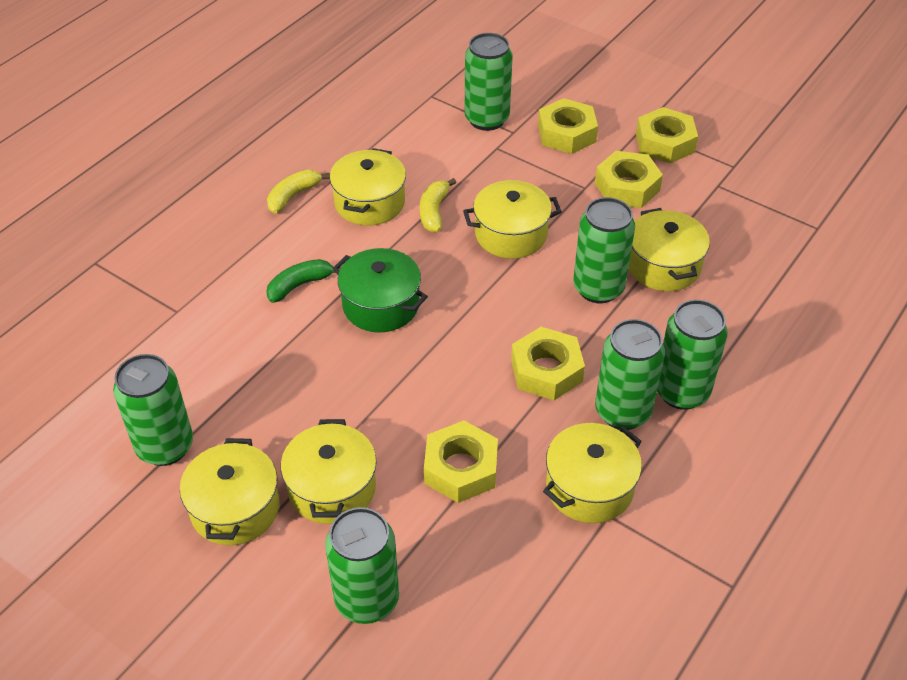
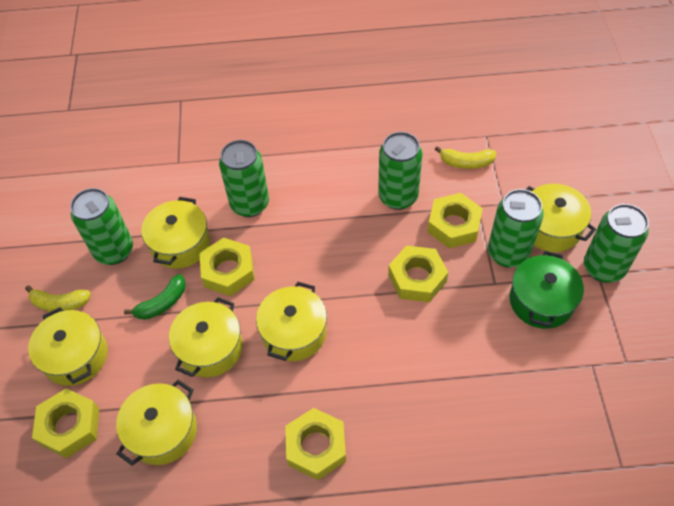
green can: [113,354,193,466] [325,507,399,624] [465,33,513,131] [573,197,635,303] [595,319,665,430] [657,300,728,410] = 6 -> [70,188,133,265] [219,140,269,217] [378,132,423,210] [488,189,544,268] [584,204,649,283] = 5

